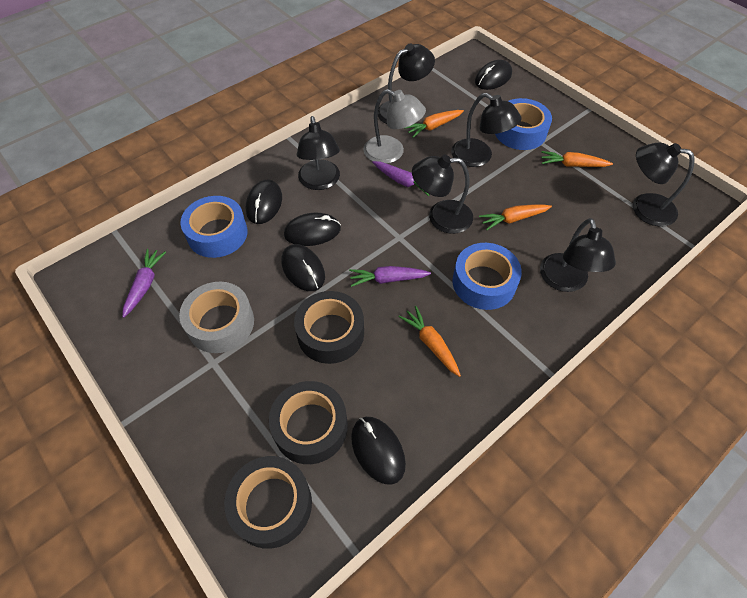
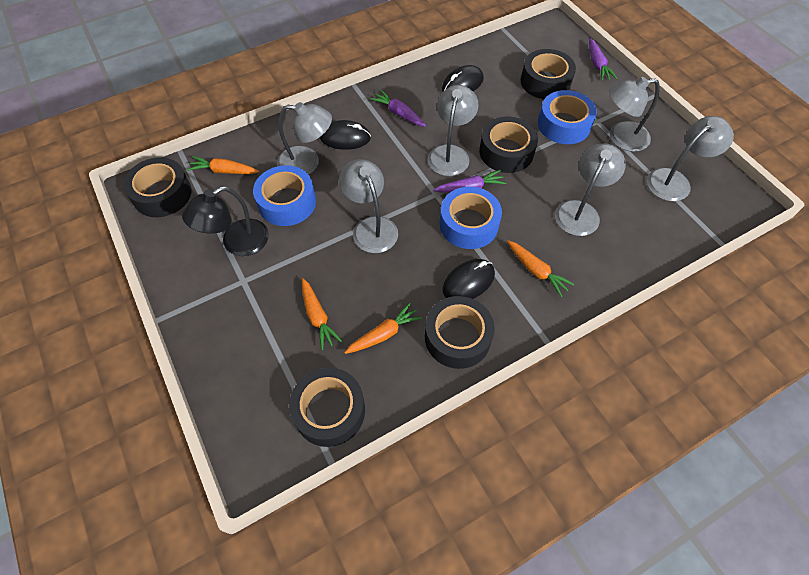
black lamp: [297,116,340,190] [378,44,435,124] [412,155,473,234] [451,93,522,167] [540,218,616,292] [633,142,695,227] = 6 -> [182,186,269,256] = 1
black mouse: [246,180,282,224] [281,244,325,291] [284,213,341,246] [351,417,406,485] [475,60,512,90] = 5 -> [320,120,371,150] [442,65,484,92] [442,259,495,299] = 3
black tape: [224,456,312,549] [269,381,348,464] [294,291,364,364] = 3 -> [123,157,192,217] [289,368,365,447] [425,296,495,369] [479,116,538,173] [521,49,576,99] = 5
grey lamp: [363,89,426,164] = 1 -> [277,102,332,175] [339,159,398,253] [428,85,479,176] [555,143,626,236] [609,77,660,152] [647,116,734,201] = 6
grey tape: [179,282,254,353] = 1 -> none = 0

